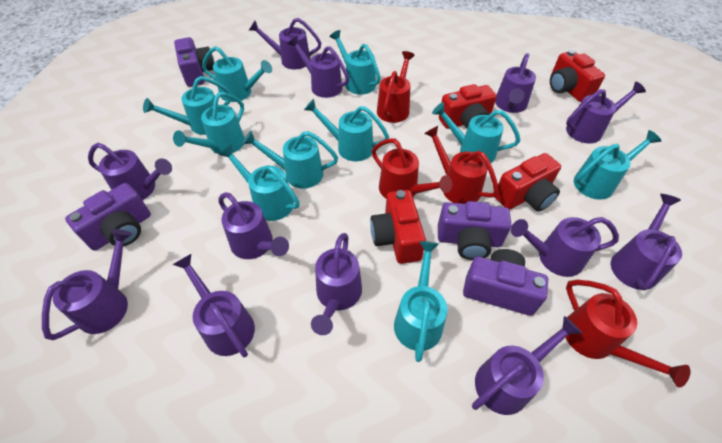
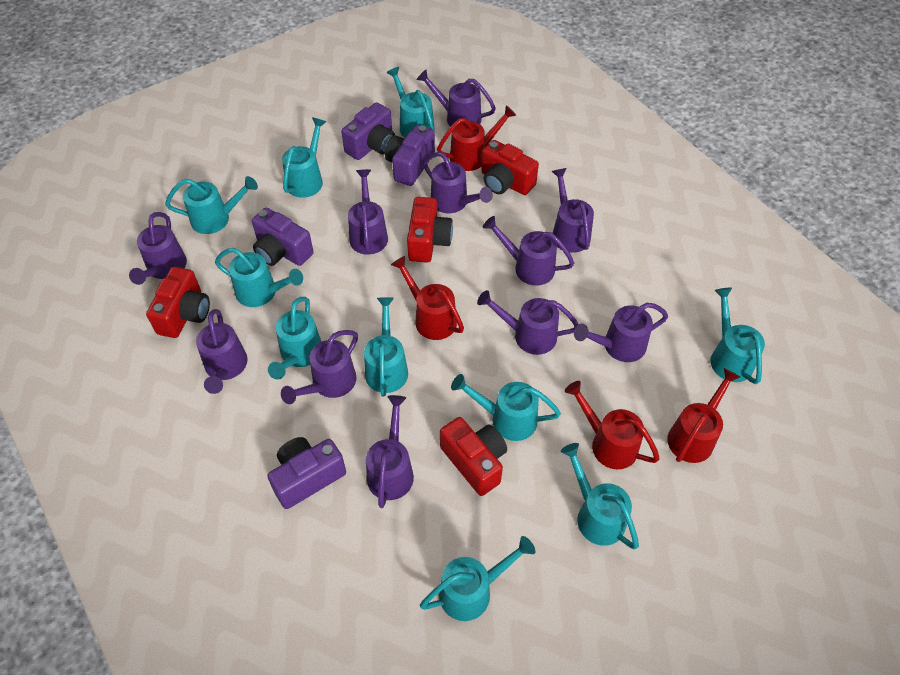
purple watering can: [42,229,132,340] [88,143,172,200] [173,254,255,357] [218,192,289,259] [249,18,321,69] [288,36,349,98] [311,233,362,335] [472,316,582,415] [495,53,536,113] [511,217,619,277] [566,82,646,143] [611,194,682,290] = 12 -> [129,212,187,285] [196,309,248,394] [281,330,358,404] [348,169,388,255] [366,395,414,508] [417,70,496,127] [423,152,493,213] [477,290,579,355] [483,216,574,286] [552,168,594,253] [574,303,668,362] = 11

